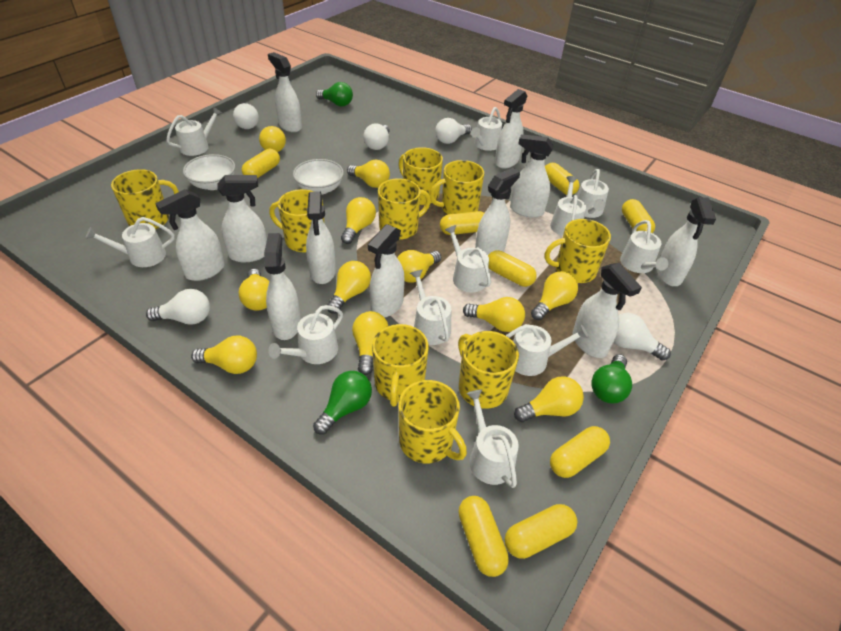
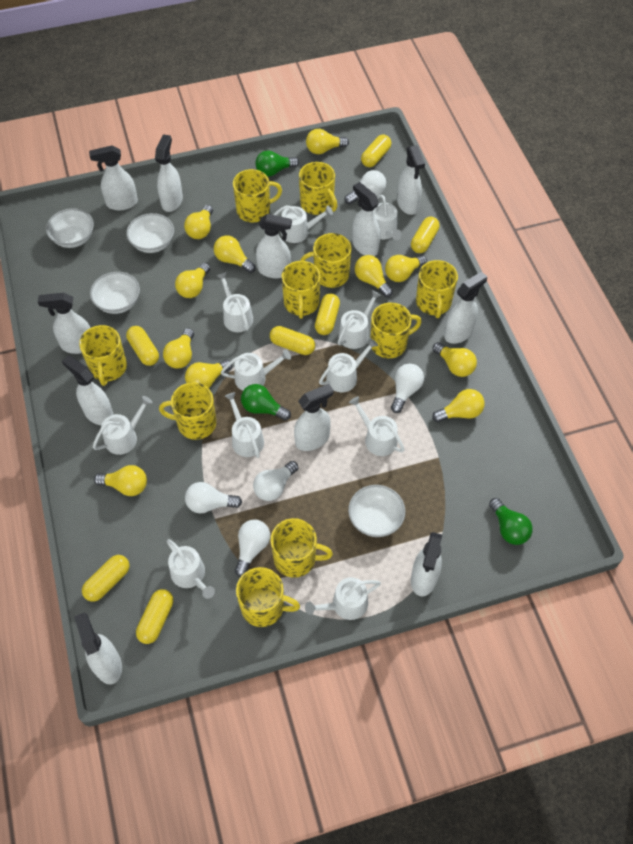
white bowl: [183,154,235,190] [293,159,344,194] = 2 -> [46,208,94,248] [90,272,140,314] [126,213,174,253] [348,485,405,537] = 4
yellow capsule: [242,149,280,178] [440,211,484,235] [458,496,509,577] [488,250,537,287] [505,504,577,559] [545,163,580,195] [550,426,610,478] [622,199,655,233] = 8 -> [82,555,129,602] [126,326,159,366] [136,589,173,644] [270,326,315,355] [315,294,340,335] [361,135,391,167] [411,217,440,253] = 7
yellow mug: [111,169,179,230] [269,189,324,252] [372,324,429,407] [378,178,431,240] [398,380,467,463] [399,147,443,205] [429,160,484,215] [458,331,519,409] [545,219,611,283] = 9 -> [79,325,127,386] [159,382,216,440] [233,169,282,222] [236,567,300,627] [270,518,333,578] [281,261,321,319] [299,162,337,215] [300,233,351,288] [370,303,421,358] [416,260,458,318] = 10

